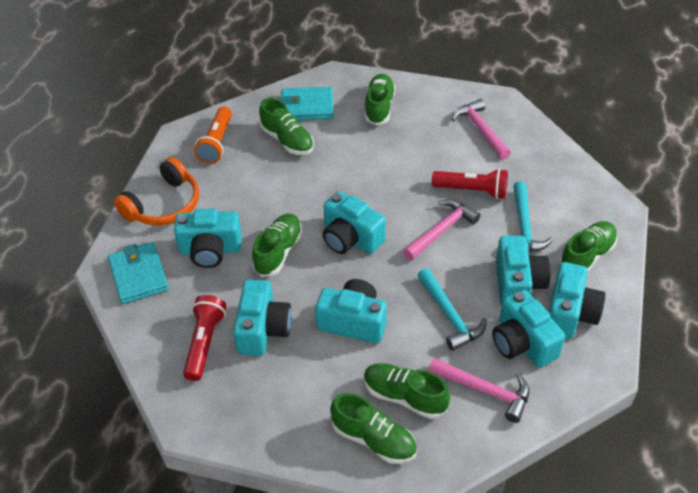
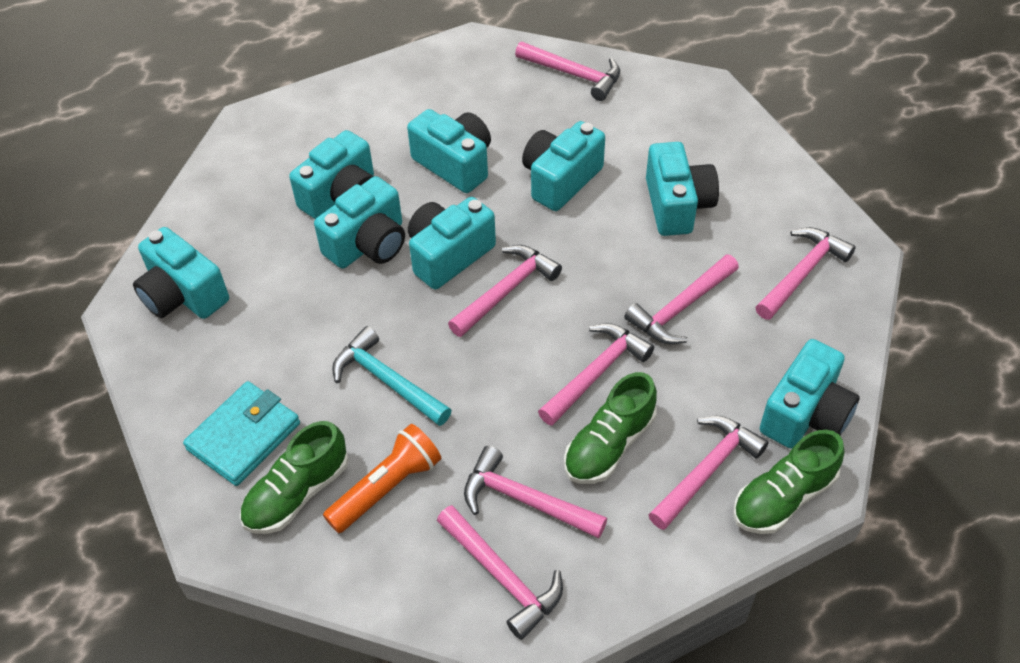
green shoe: [252,214,302,277] [259,98,314,155] [330,393,417,464] [364,363,450,419] [365,74,396,125] [559,221,618,272] = 6 -> [240,421,348,534] [564,372,657,484] [733,430,844,534] = 3
orange headphones: [114,157,199,226] = 1 -> none = 0
pink hammer: [403,199,481,260] [428,358,529,423] [452,99,511,160] = 3 -> [437,505,563,640] [448,245,562,337] [464,446,607,539] [515,42,620,101] [538,323,654,426] [624,254,739,344] [648,416,769,530] [756,227,856,320] = 8
red flashlight: [183,295,226,381] [432,168,508,199] = 2 -> none = 0
turquoise camera: [174,209,242,268] [233,279,292,356] [315,279,387,344] [322,191,386,254] [492,289,565,368] [496,236,551,306] [549,262,605,339] = 7 -> [133,227,229,319] [289,130,374,219] [314,176,405,269] [407,109,491,193] [408,197,496,290] [522,121,605,211] [646,142,719,236] [760,339,860,449] = 8
turquoise hammer: [417,268,487,351] [513,181,553,252] = 2 -> [332,326,452,426] = 1
turquoise wallet: [108,242,169,304] [280,87,334,121] = 2 -> [183,381,300,486] = 1

